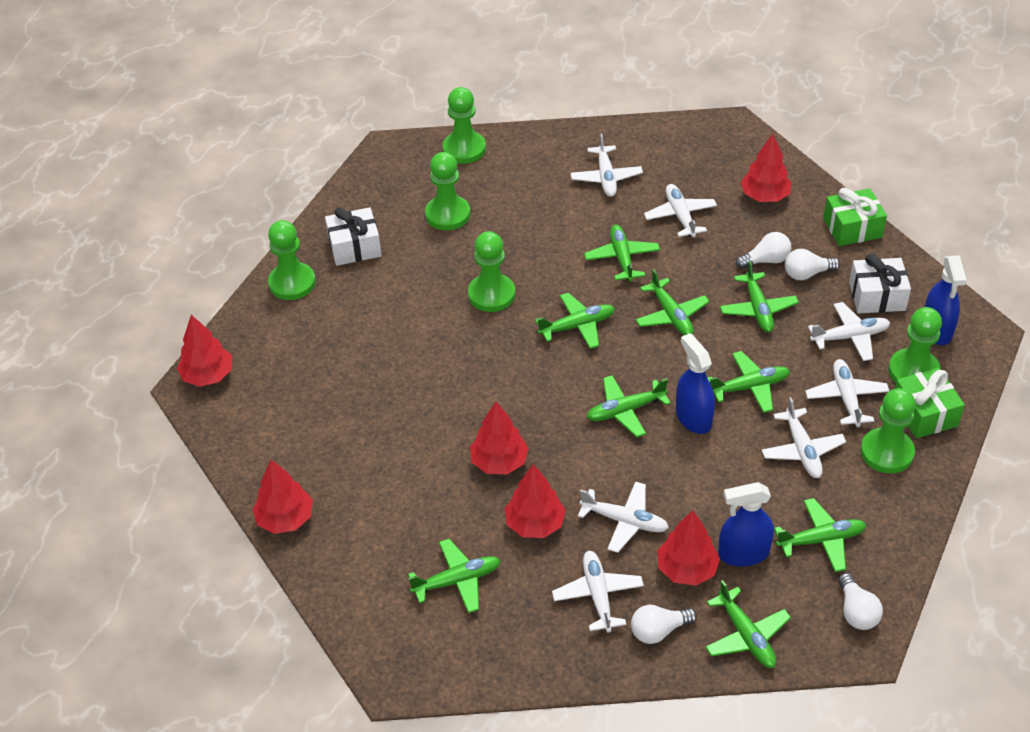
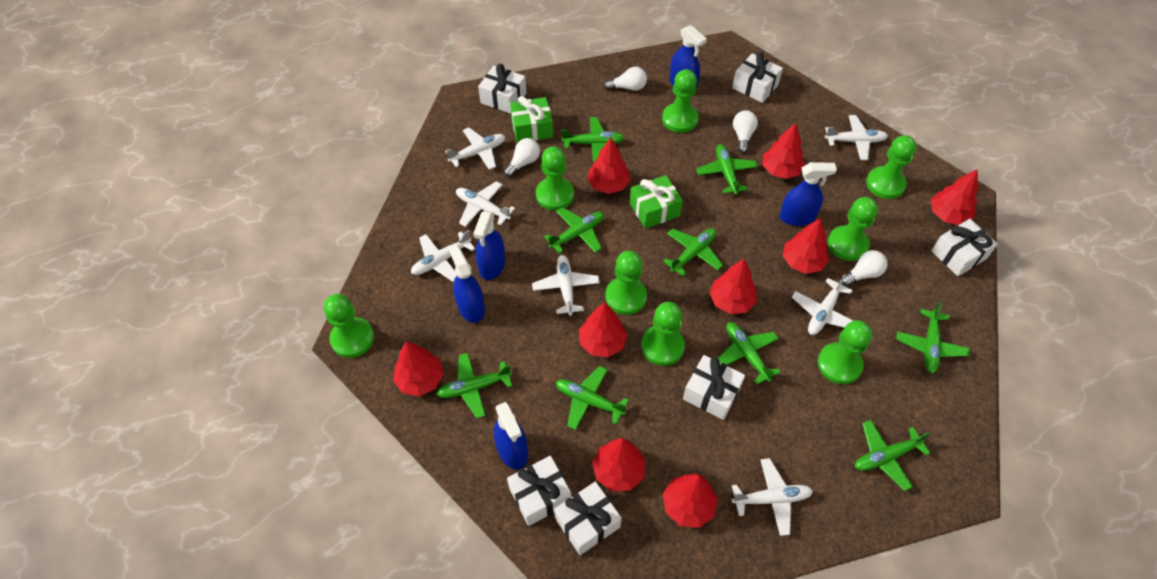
blue spray bottle: [676,333,715,434] [718,482,774,566] [925,255,967,345] = 3 -> [449,245,485,323] [473,210,505,280] [494,402,528,469] [669,25,707,90] [779,162,837,226] = 5
green pawn: [268,220,316,300] [425,152,470,230] [443,87,486,164] [468,231,515,312] [861,388,916,473] [888,307,942,383] = 6 -> [324,294,374,358] [536,146,574,210] [605,251,647,315] [641,302,685,366] [662,69,699,133] [818,320,872,384] [828,197,878,261] [866,135,916,199] = 8
red tree: [177,315,232,387] [252,460,313,534] [470,402,529,474] [505,464,566,538] [657,510,720,586] [741,134,792,202] = 6 -> [393,341,444,396] [579,302,628,358] [587,138,630,194] [592,438,646,491] [663,473,718,528] [710,259,757,314] [763,123,805,179] [783,218,829,274] [931,169,978,225] = 9
white gift: [325,207,382,266] [849,254,911,313] = 2 -> [478,64,527,114] [507,456,571,526] [554,482,622,555] [683,355,745,420] [732,52,783,103] [931,219,998,276] = 6

